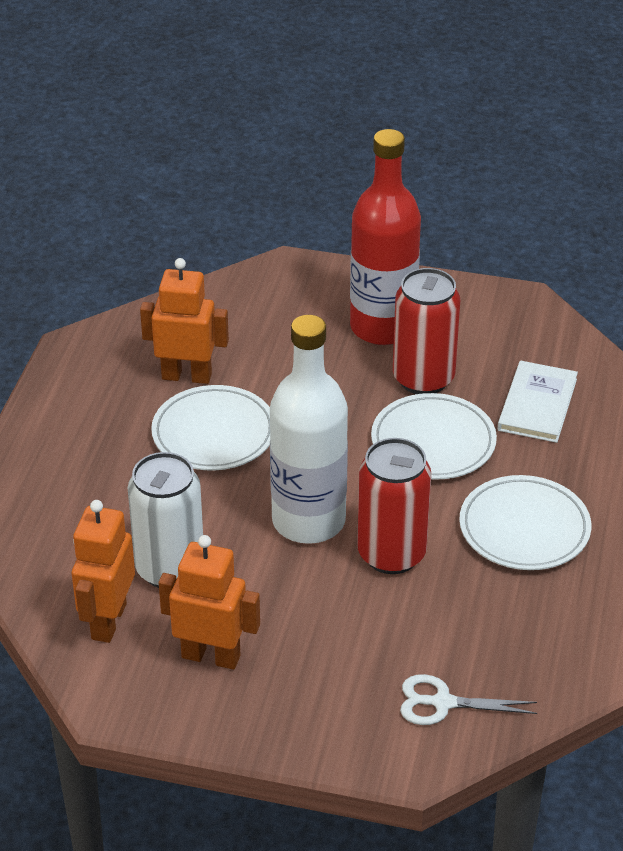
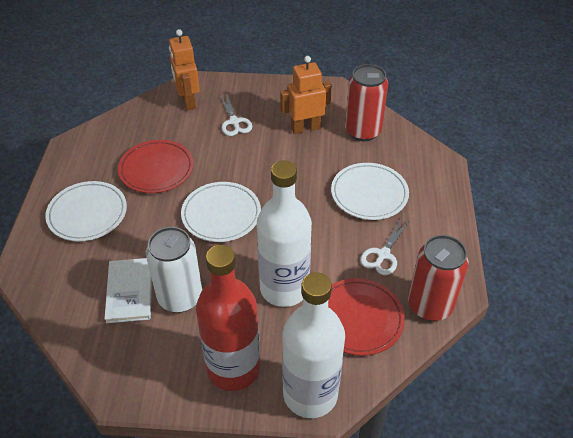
orange robot: [72,500,135,643] [140,258,229,384] [159,535,260,670] = 3 -> [169,29,200,111] [280,56,332,134] = 2
red plate: none = 0 -> [118,140,194,193] [328,278,405,356] = 2
white bottle: [270,315,348,544] = 1 -> [257,161,312,307] [282,272,345,418] = 2
white scissors: [400,674,537,725] = 1 -> [219,92,252,136] [360,217,410,275] = 2

